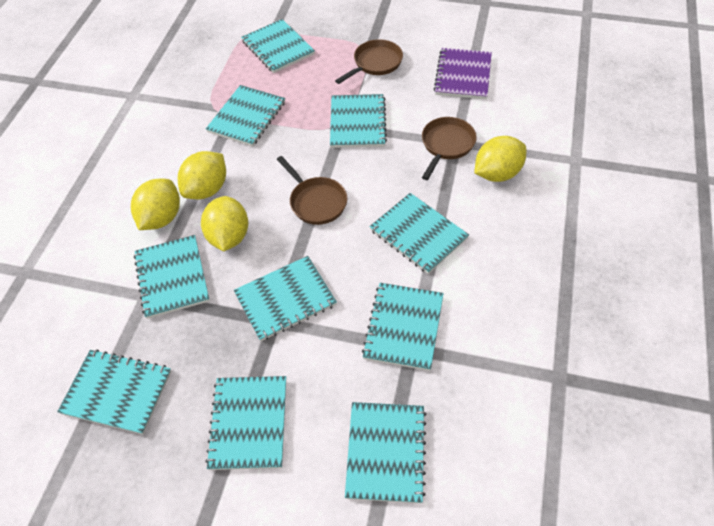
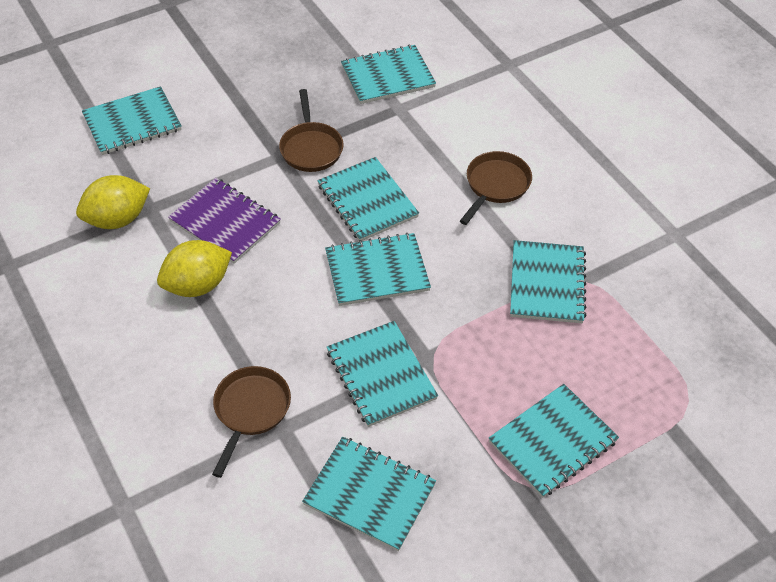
turquoise notebook: [57,350,171,434] [134,235,210,319] [205,376,286,470] [206,85,285,146] [234,256,337,341] [241,19,315,73] [330,94,387,148] [345,402,426,503] [362,283,444,371] [369,193,469,274] = 10 -> [82,86,182,155] [302,437,436,551] [317,157,419,241] [325,233,431,306] [327,321,438,427] [341,45,436,104] [489,384,619,498] [510,240,587,323] = 8
yellow lemon: [131,179,180,230] [178,151,226,199] [201,196,248,251] [475,136,526,182] = 4 -> [76,175,150,229] [157,240,232,297] = 2

